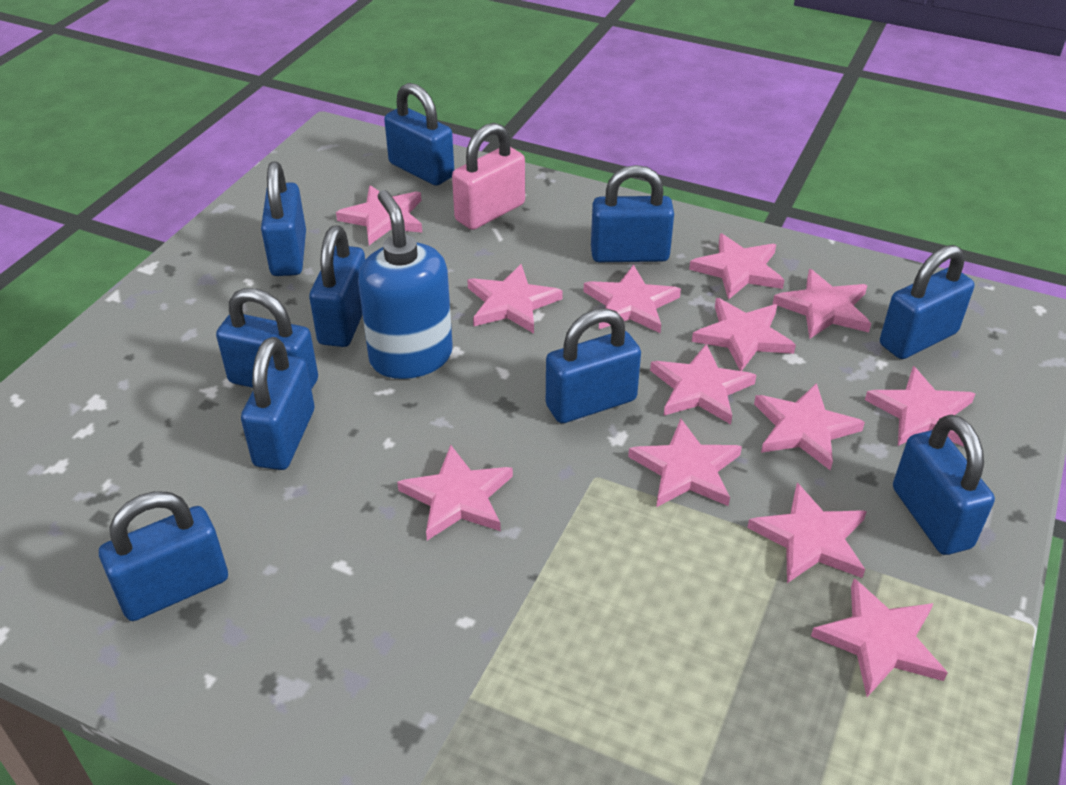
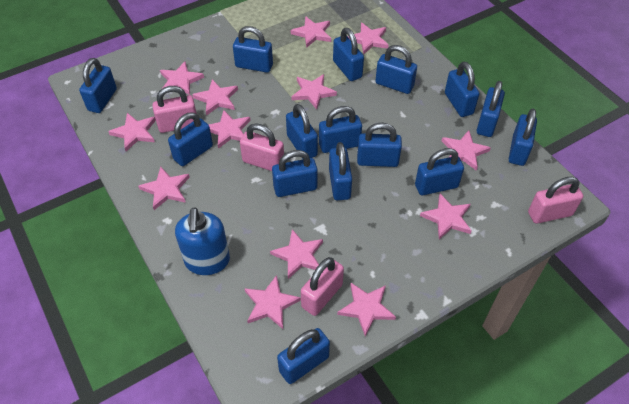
blue padlock: [99,491,228,621] [216,288,318,389] [241,337,314,470] [261,161,306,276] [309,226,365,347] [384,83,454,186] [546,308,641,423] [591,165,674,262] [880,245,974,359] [893,414,995,555] = 10 -> [79,58,117,113] [168,112,213,166] [233,26,273,73] [272,150,317,197] [277,328,330,384] [286,104,318,159] [319,106,362,153] [329,142,352,200] [333,28,364,81] [357,123,402,167] [375,45,417,94] [415,148,464,195] [445,62,479,117] [477,81,505,137] [509,108,537,166] = 15
pink padlock: [452,123,525,230] = 1 -> [152,86,197,133] [240,123,284,171] [301,257,344,316] [528,177,583,224] = 4

